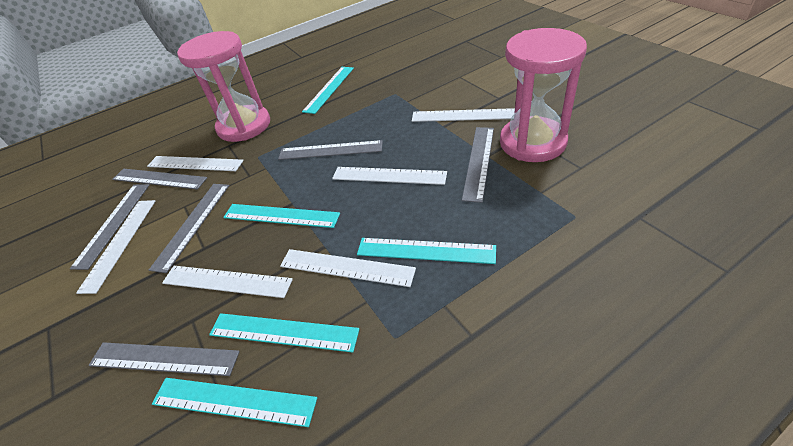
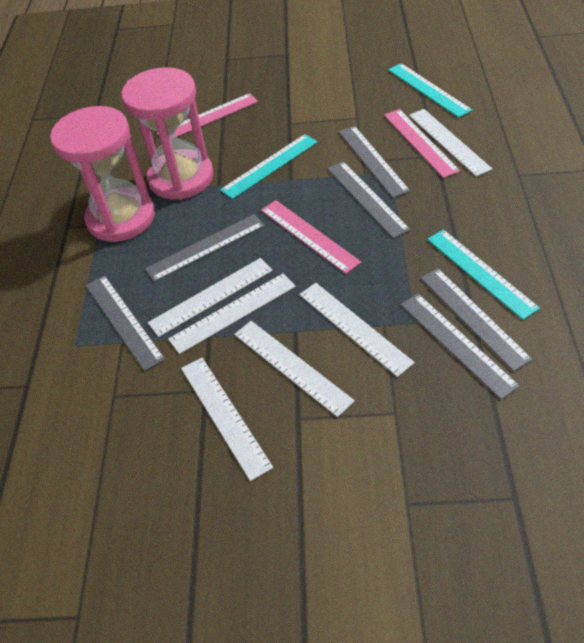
pink ruler: none = 0 -> [157,93,258,137] [261,200,361,274] [384,109,460,178] = 3
turquoise ruler: [152,378,317,427] [209,313,360,353] [223,204,340,228] [302,67,354,114] [357,238,496,264] = 5 -> [220,134,318,199] [388,63,472,118] [427,229,540,320] = 3

